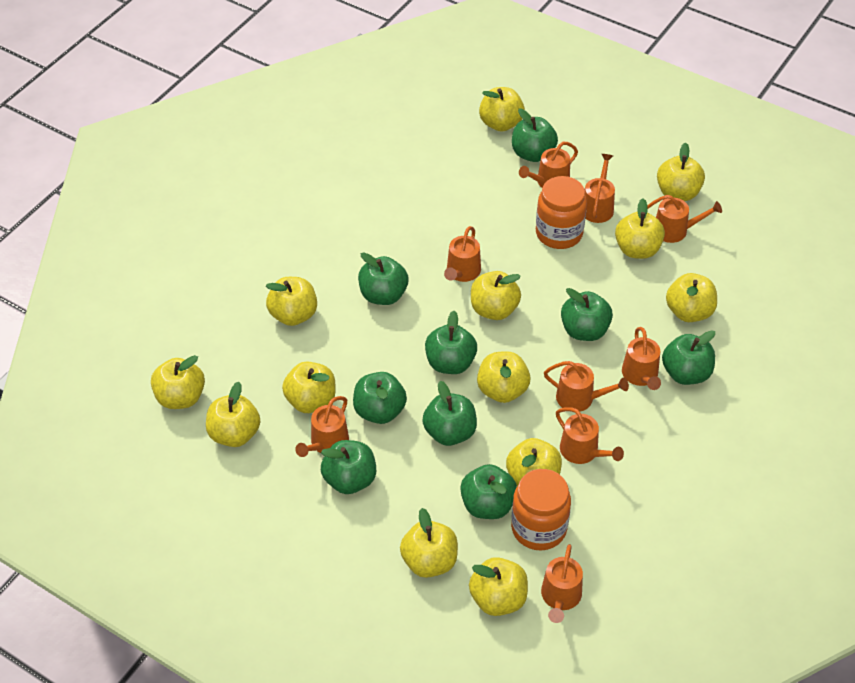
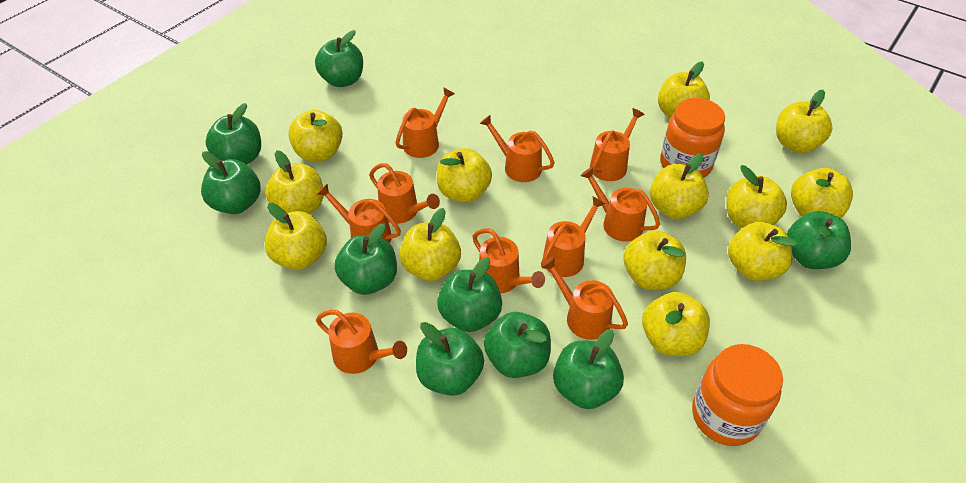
orange watering can: [295,396,349,457] [444,226,481,282] [519,142,578,188] [541,544,583,623] [544,361,629,412] [556,407,624,464] [585,154,615,223] [622,327,661,390] [647,195,722,243] = 9 -> [316,310,407,374] [317,184,401,243] [369,163,440,224] [395,87,455,158] [472,228,545,293] [480,115,554,182] [541,196,605,277] [541,256,628,340] [580,167,660,242] [590,108,645,181] = 10

